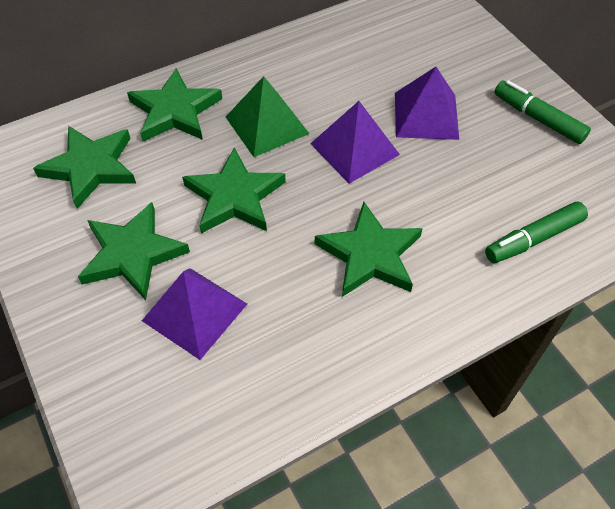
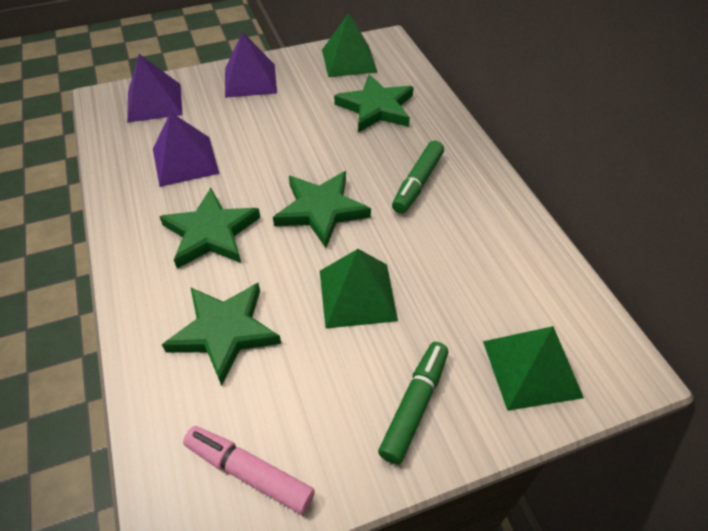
green pyramid: [226,76,310,157] = 1 -> [320,249,398,329] [322,13,378,77] [483,326,584,411] = 3
green star: [33,126,136,209] [78,202,190,300] [127,68,222,142] [182,147,286,234] [315,202,423,297] = 5 -> [159,188,261,269] [162,283,281,386] [273,171,371,248] [334,74,414,133] = 4
pink marker: none = 0 -> [183,426,315,514] = 1

